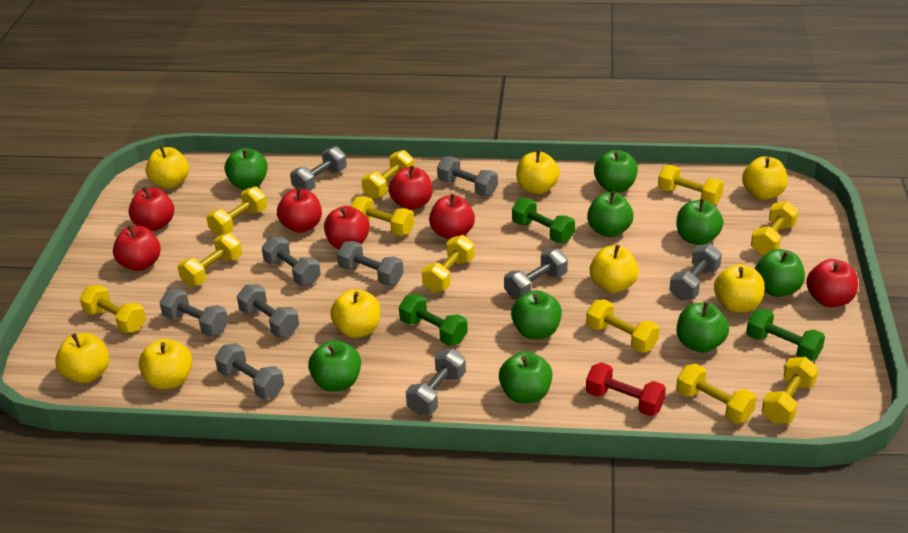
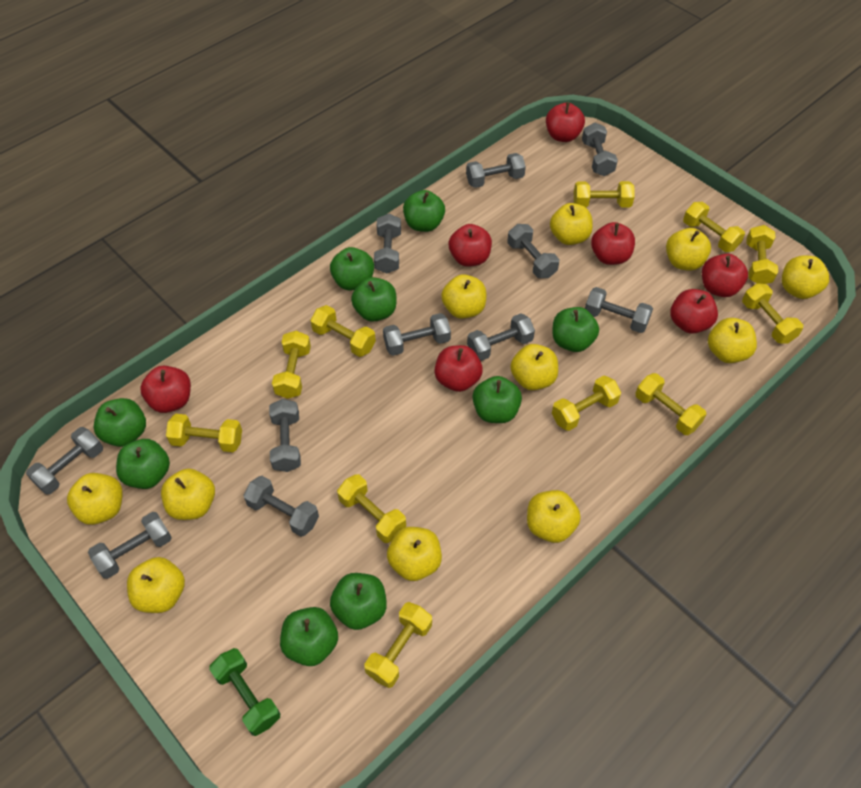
green dumbbell: [399,294,468,346] [512,198,575,243] [746,308,825,361] = 3 -> [209,648,280,736] = 1
grey dumbbell: [159,289,228,336] [215,343,284,399] [237,284,299,337] [262,236,321,286] [290,146,347,191] [337,241,404,286] [406,349,466,415] [437,156,498,196] [504,248,568,299] [669,244,722,301] = 10 -> [26,427,103,495] [88,512,172,579] [243,476,319,537] [269,399,301,472] [374,214,401,274] [383,313,451,356] [466,153,526,188] [467,314,535,361] [507,224,559,278] [582,122,618,176] [585,287,653,333] = 11
red dumbbell: [586,362,666,416] = 1 -> none = 0
yellow apple: [55,333,109,383] [139,339,192,390] [146,146,189,189] [330,289,380,338] [516,150,560,194] [590,245,639,293] [714,264,765,313] [742,156,788,200] = 8 -> [67,473,123,525] [127,557,185,613] [161,469,215,520] [387,527,442,581] [441,274,486,319] [510,344,558,390] [527,490,581,543] [550,203,593,245] [666,228,711,271] [708,318,757,363] [782,255,829,299] = 11

